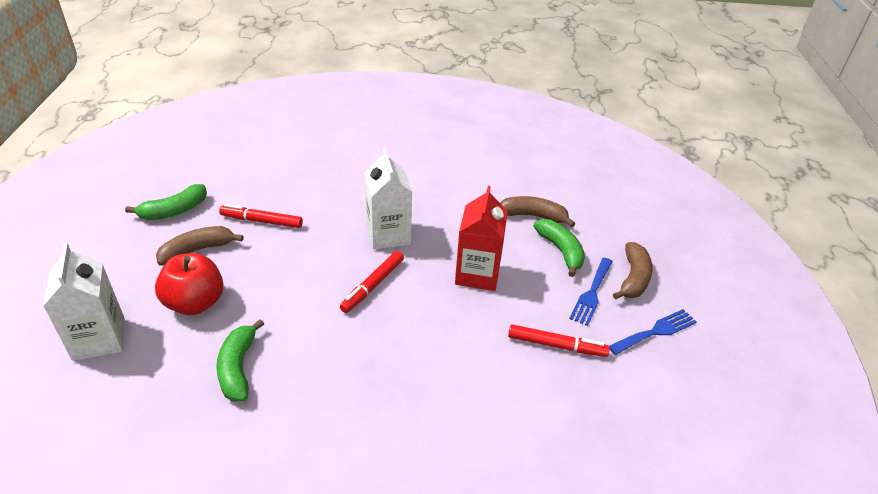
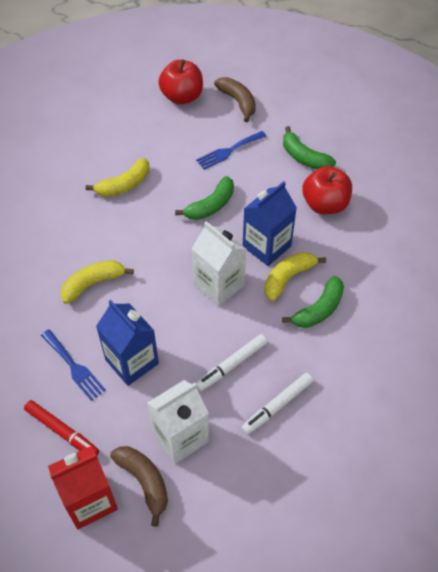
blue carton: none = 0 -> [96,300,159,386] [243,181,297,266] = 2
brown banana: [156,226,244,266] [500,196,575,227] [613,242,653,300] = 3 -> [110,446,168,527] [214,77,256,122] = 2
red apple: [155,253,224,315] = 1 -> [158,59,203,105] [302,166,352,214] = 2
red marker: [219,204,303,228] [340,251,404,313] [508,324,610,357] = 3 -> [24,400,99,455] = 1
white marker: none = 0 -> [196,334,267,391] [241,373,313,435] = 2
yellow banana: none = 0 -> [61,260,134,304] [86,158,149,197] [264,252,326,301] = 3

